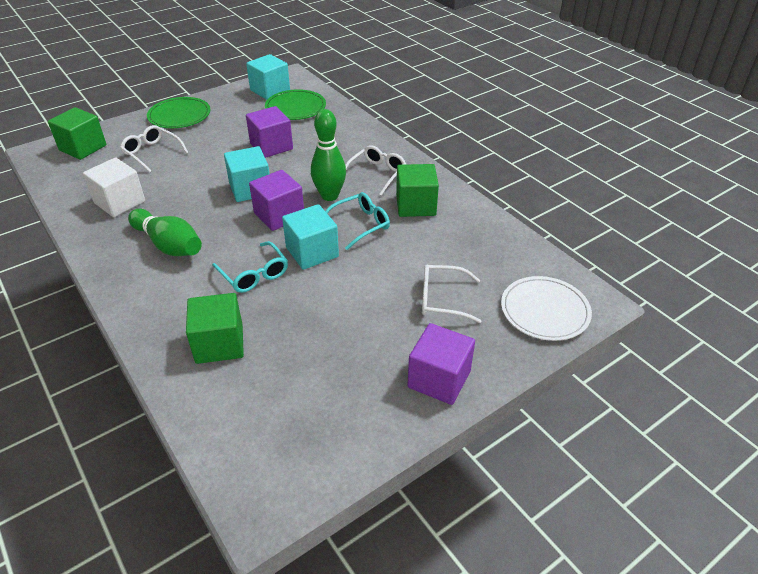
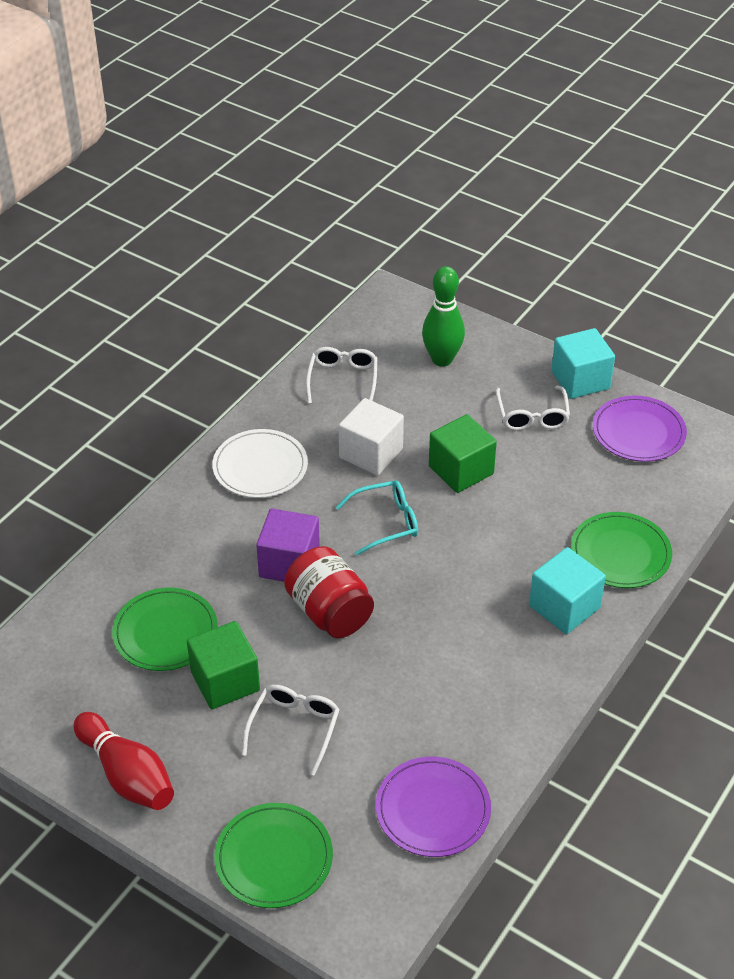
green bowling pin: [128,209,202,256] [311,109,346,201] = 2 -> [422,266,465,367] = 1
green cube: [48,107,107,160] [186,293,244,364] [396,164,439,217] = 3 -> [187,621,260,709] [429,414,497,493] = 2
green plate: [147,97,211,128] [265,89,326,120] = 2 -> [112,587,218,671] [214,803,333,908] [571,512,672,588] = 3
purple cube: [246,106,293,158] [249,170,304,231] [407,323,475,405] = 3 -> [256,508,320,582] = 1
purple plate: none = 0 -> [376,757,491,857] [593,395,687,462] = 2
red bowling pin: none = 0 -> [74,712,174,810] = 1
red jar: none = 0 -> [284,546,374,638] = 1
turquoise cube: [224,146,269,202] [246,54,290,100] [282,204,339,270] = 3 -> [529,547,606,634] [551,328,615,399] = 2
turquoise glasses: [212,241,288,293] [325,192,390,250] = 2 -> [336,480,418,556] = 1

